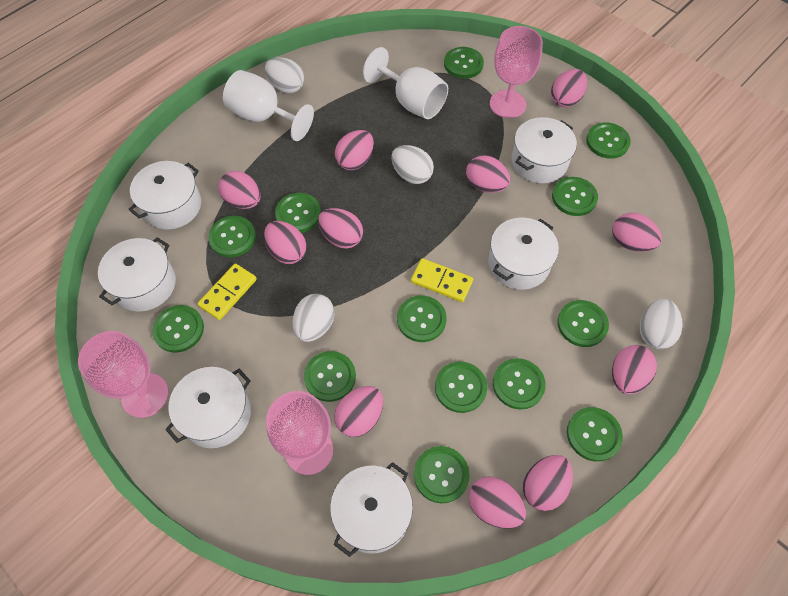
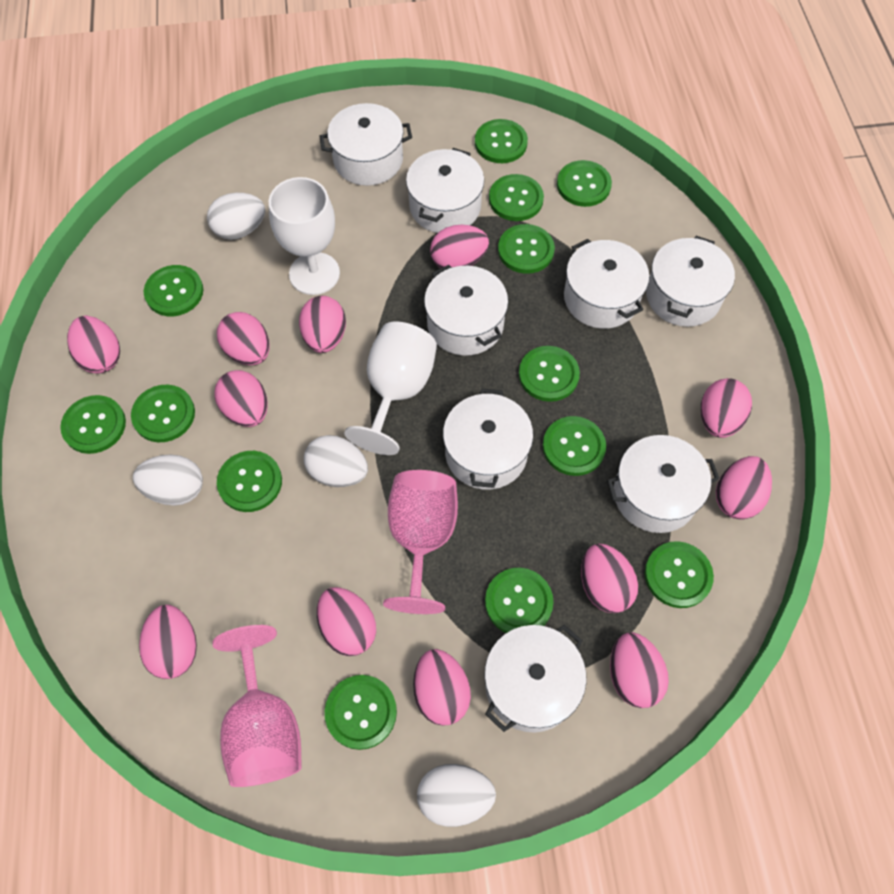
pink egg: [218,171,260,209] [264,221,306,264] [318,208,363,249] [334,386,383,437] [335,130,374,170] [466,155,510,193] [469,477,526,529] [523,455,573,511] [551,69,587,107] [612,213,662,252] [612,345,657,395] = 11 -> [67,316,120,374] [139,605,197,679] [215,370,268,427] [217,312,270,365] [299,296,346,353] [317,587,376,656] [413,649,471,726] [430,225,489,268] [581,544,638,613] [610,632,669,708] [701,378,752,438] [716,456,772,520] = 12
pink goblet: [78,331,169,418] [266,391,333,475] [490,26,543,118] = 3 -> [212,625,302,787] [383,470,458,614] = 2
white pot: [98,237,176,312] [128,161,201,230] [165,367,251,448] [330,462,413,557] [488,218,559,290] [512,117,577,183] = 6 -> [319,103,412,186] [406,148,484,233] [424,265,508,356] [443,389,533,489] [484,625,586,733] [564,239,649,329] [607,435,720,533] [646,236,735,327] = 8
yellow domino: [198,263,257,320] [411,258,473,302] = 2 -> none = 0

